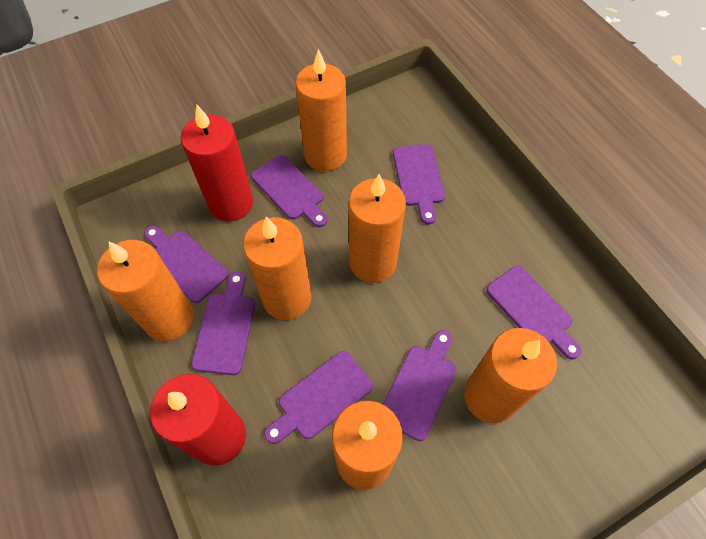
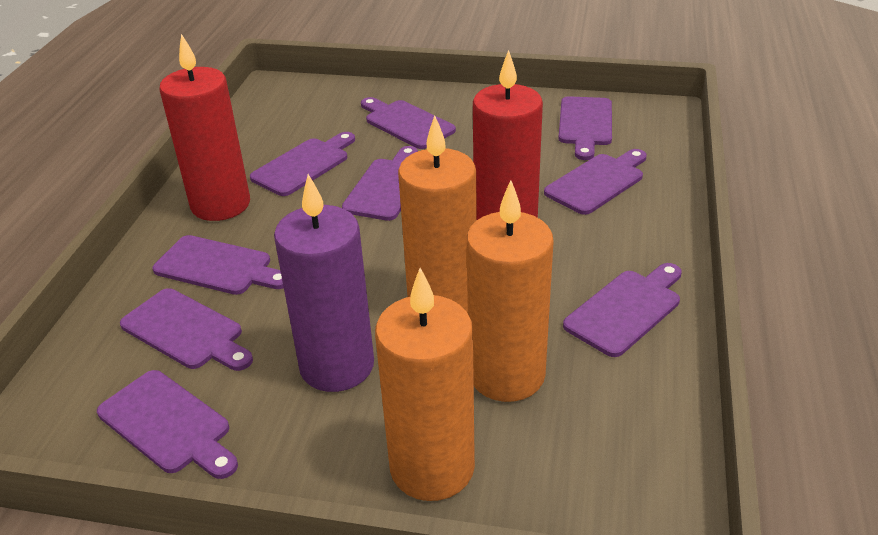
orange candle: [97,240,194,341] [243,217,312,320] [295,49,347,171] [332,401,403,490] [348,174,406,283] [464,328,557,423] = 6 -> [375,268,475,501] [398,115,477,313] [466,180,554,402] = 3
purple candle: none = 0 -> [274,174,374,392] = 1
purple cutting board: [144,226,229,303] [191,272,255,375] [251,155,328,227] [264,351,373,444] [383,330,457,441] [393,144,445,224] [486,266,581,359] = 7 -> [97,370,238,479] [120,288,253,371] [153,235,284,295] [250,132,355,196] [342,146,418,221] [361,97,456,149] [544,149,647,215] [558,96,612,160] [563,263,682,357] = 9

